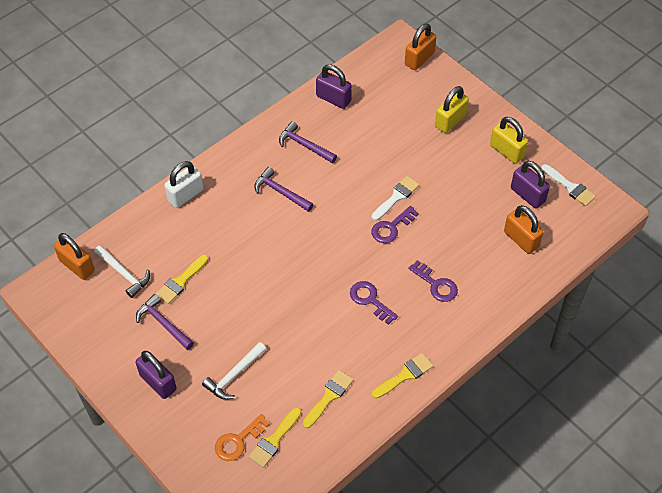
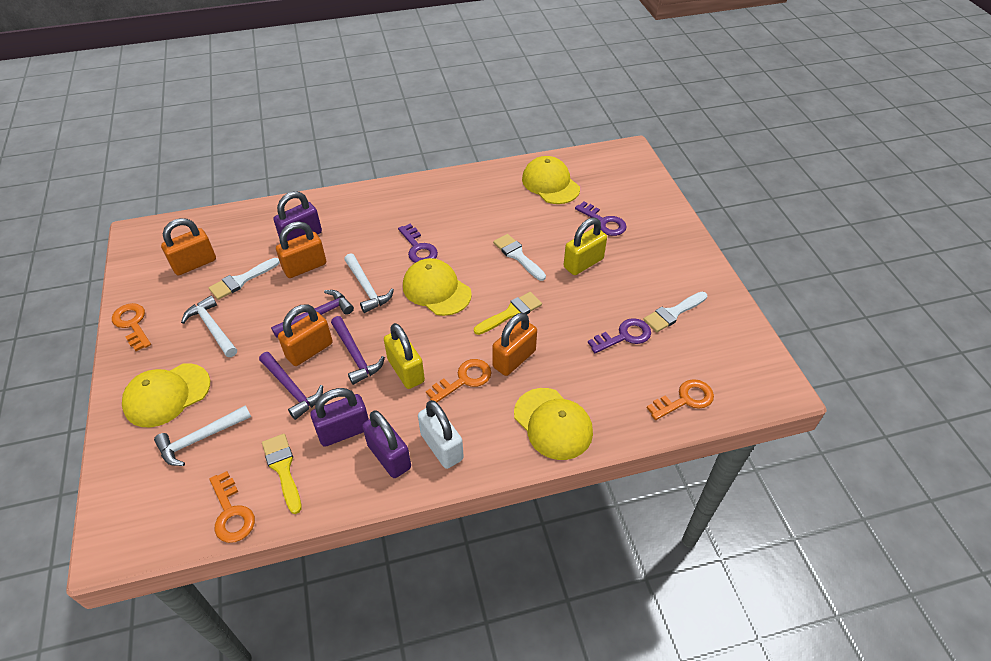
orange key: [215,414,270,461] = 1 -> [112,303,151,351] [210,471,255,543] [426,359,492,402] [647,379,714,420] = 4
orange padlock: [54,233,95,280] [405,23,436,70] [504,205,543,254] = 3 -> [161,218,216,275] [276,221,326,278] [278,304,333,366] [492,313,537,376] = 4
white brush: [372,176,419,221] [541,164,596,206] = 2 -> [209,258,280,300] [493,234,546,281] [643,292,707,332] = 3
white hammer: [94,245,150,298] [202,342,266,400] = 2 -> [154,405,251,466] [181,296,237,357] [344,253,394,313] = 3
yellow brush: [156,255,208,304] [249,407,301,468] [303,370,353,428] [372,353,433,399] = 4 -> [262,434,301,514] [474,292,542,335] = 2
yellow cap: none = 0 -> [122,363,210,427] [403,258,472,316] [514,388,593,460] [522,156,580,204] = 4

